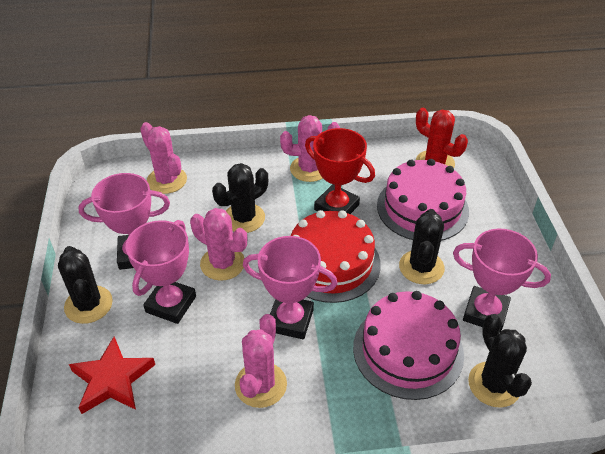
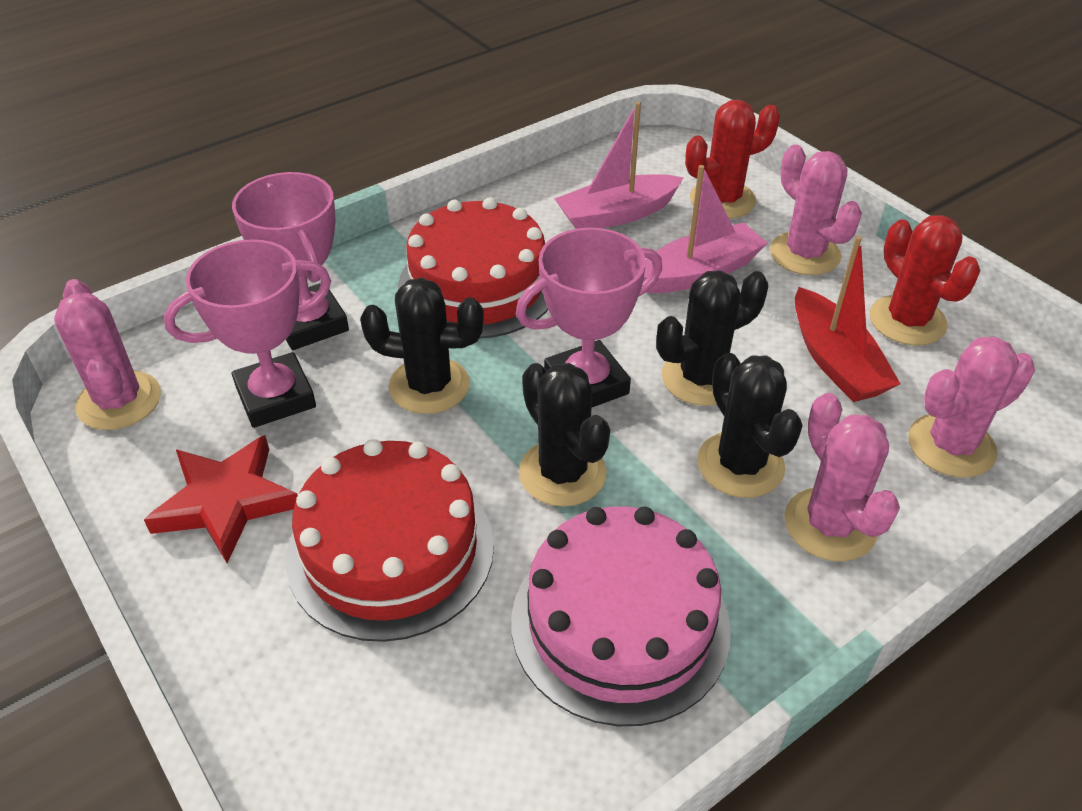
pink boat: none = 0 -> [554,102,684,229] [643,165,767,293] = 2
pink cake: [353,291,464,400] [377,159,469,241] = 2 -> [511,506,731,726] = 1
pink trophy: [78,173,170,270] [126,220,196,324] [243,236,338,339] [453,229,551,333] = 4 -> [164,239,331,428] [232,172,349,350] [516,227,662,407] = 3
red boat: none = 0 -> [795,236,901,402] = 1
red cactus: [416,108,468,168] = 1 -> [685,100,780,219] [870,215,981,345] = 2
red cake: [291,210,381,303] = 1 -> [286,439,494,642] [398,197,548,339] = 2
red trophy: [305,128,375,214] = 1 -> none = 0

